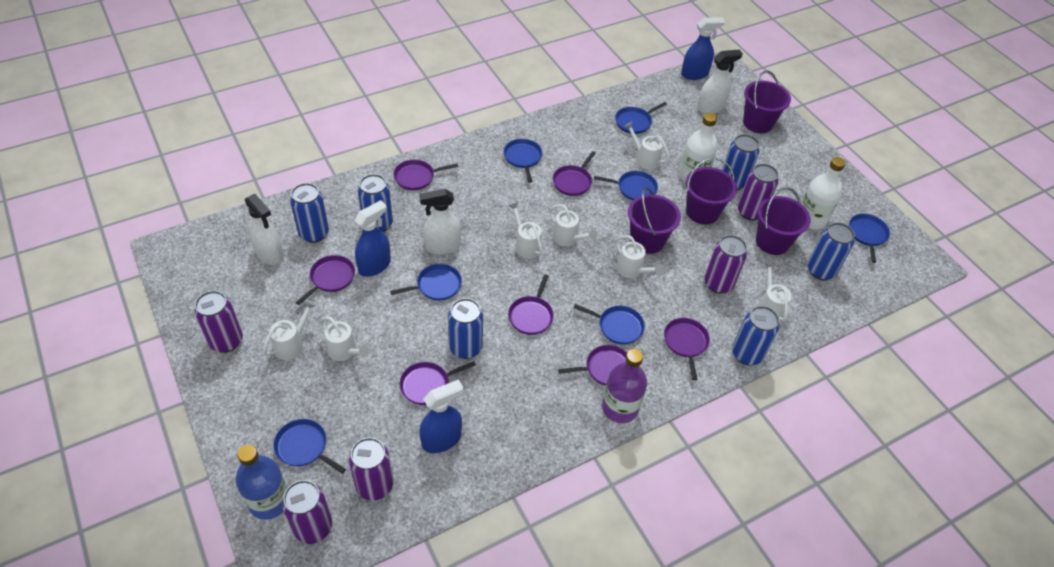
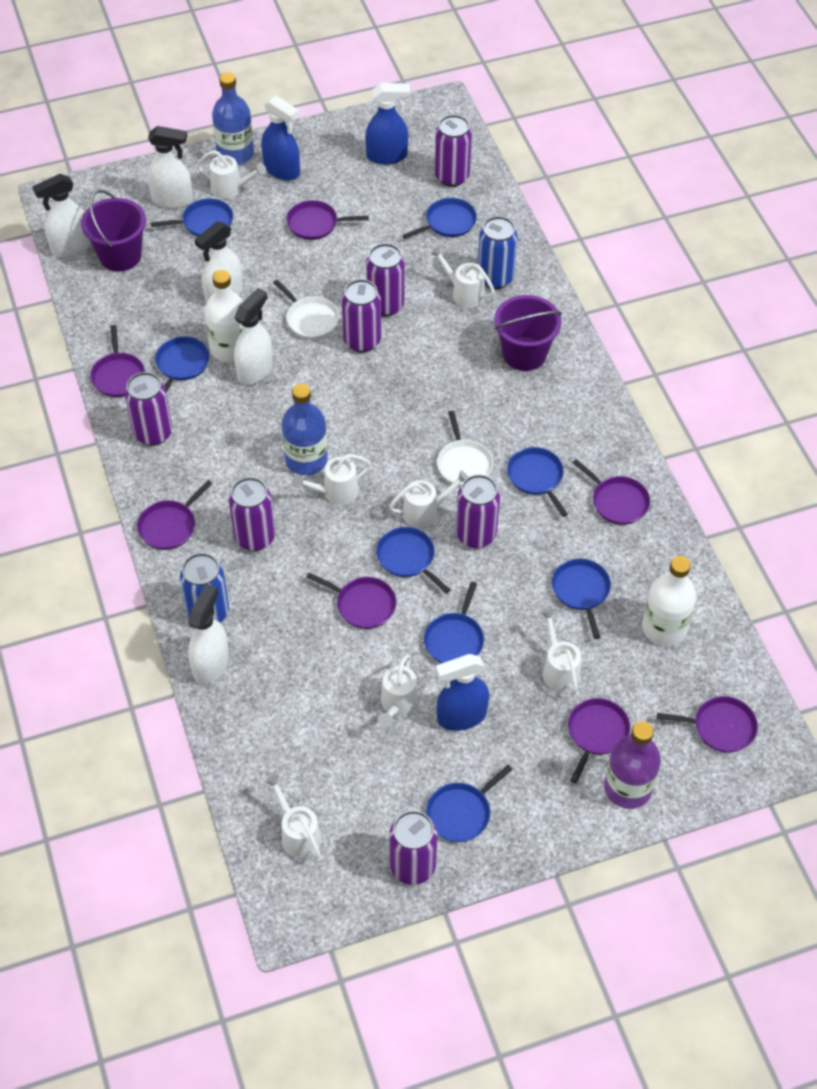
blue bottle: [236,445,287,520] = 1 -> [212,73,254,165] [282,384,328,475] = 2
blue can: [290,183,329,243] [358,174,393,232] [448,298,483,359] [722,134,759,190] [732,306,779,366] [808,222,855,280] = 6 -> [180,553,229,623] [478,216,518,289] = 2
blue pan: [274,419,346,474] [390,264,462,301] [504,139,542,183] [574,304,645,344] [594,171,658,200] [615,102,667,134] [849,214,890,263] = 7 -> [151,199,233,237] [155,336,209,393] [376,527,450,594] [403,198,477,239] [424,582,484,663] [426,765,513,842] [507,447,568,517] [552,558,611,639] = 8
purple bucket: [628,187,681,254] [685,158,737,225] [743,71,791,133] [756,187,811,255] = 4 -> [81,190,146,272] [494,295,562,371] = 2
purple can: [194,291,243,353] [282,480,332,544] [349,437,393,501] [704,235,747,294] [737,164,779,221] = 5 -> [125,372,172,446] [229,477,275,551] [342,279,381,353] [366,243,405,317] [389,811,438,885] [435,115,472,187] [456,475,500,549] = 7
white pan: none = 0 -> [273,280,339,339] [437,411,493,487] = 2
white spray bottle: [245,194,284,265] [419,189,461,255] [697,50,743,114] = 3 -> [32,174,91,257] [147,126,193,208] [188,584,229,684] [195,221,243,303] [234,288,273,385] = 5

